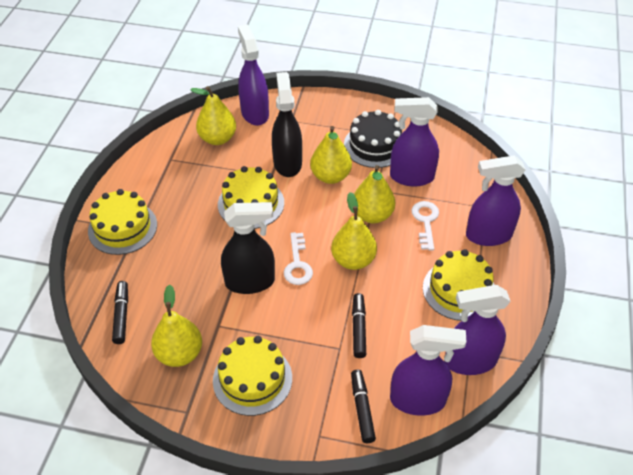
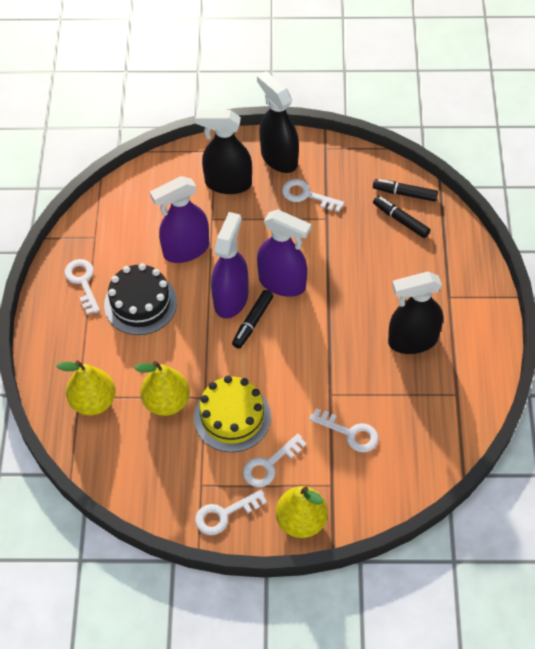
black spray bottle: [221,202,275,294] [272,72,302,177] = 2 -> [195,110,252,194] [257,71,299,173] [388,272,443,354] = 3
purple spray bottle: [238,24,269,126] [390,97,439,186] [390,325,467,416] [445,285,511,375] [466,155,526,246] = 5 -> [150,176,209,263] [211,212,249,319] [257,210,311,297] = 3
white key: [284,232,313,285] [412,201,439,250] = 2 -> [65,259,100,315] [195,490,267,535] [243,434,307,487] [282,179,344,212] [309,408,379,452] = 5
yellow cake: [88,189,157,255] [213,336,292,416] [218,166,284,229] [423,249,494,321] = 4 -> [194,376,271,452] = 1
yellow pear: [151,285,202,367] [190,86,236,145] [310,126,352,184] [331,192,377,270] [354,165,395,224] = 5 -> [56,360,116,415] [134,361,190,416] [276,486,328,538] = 3

